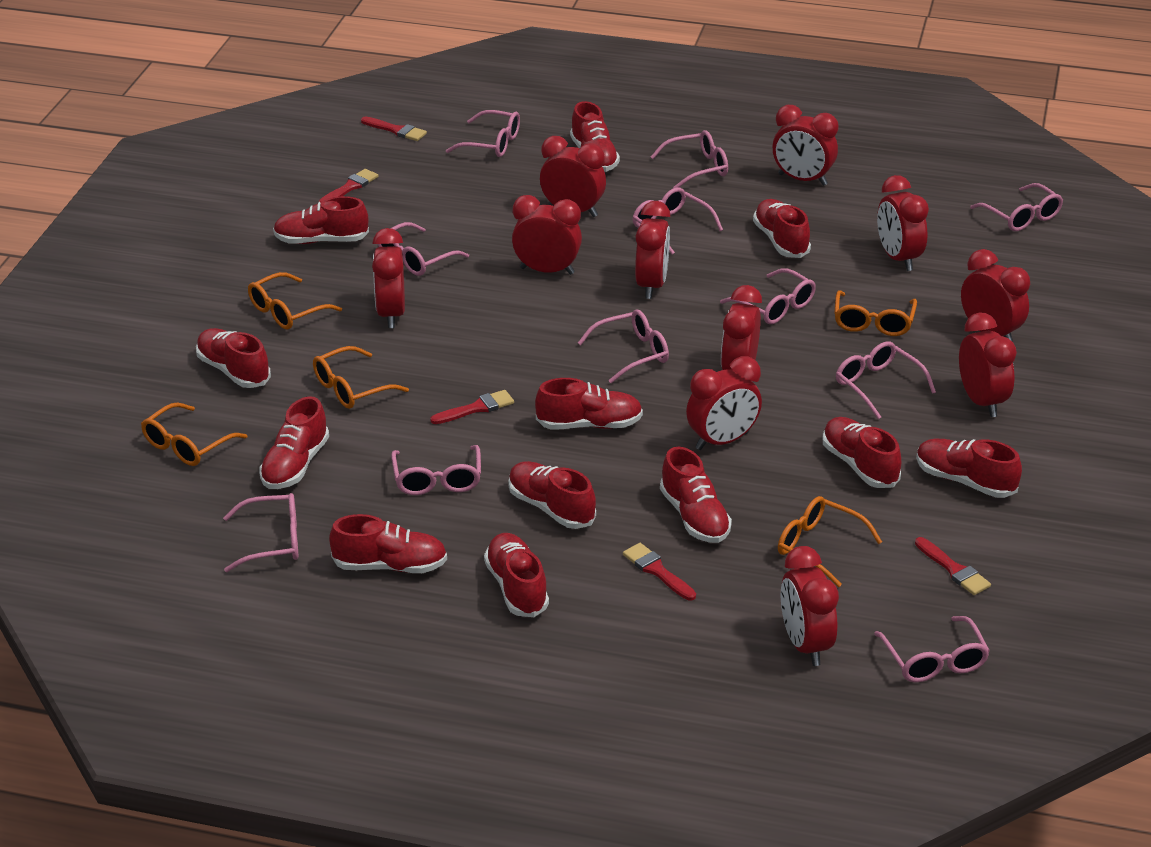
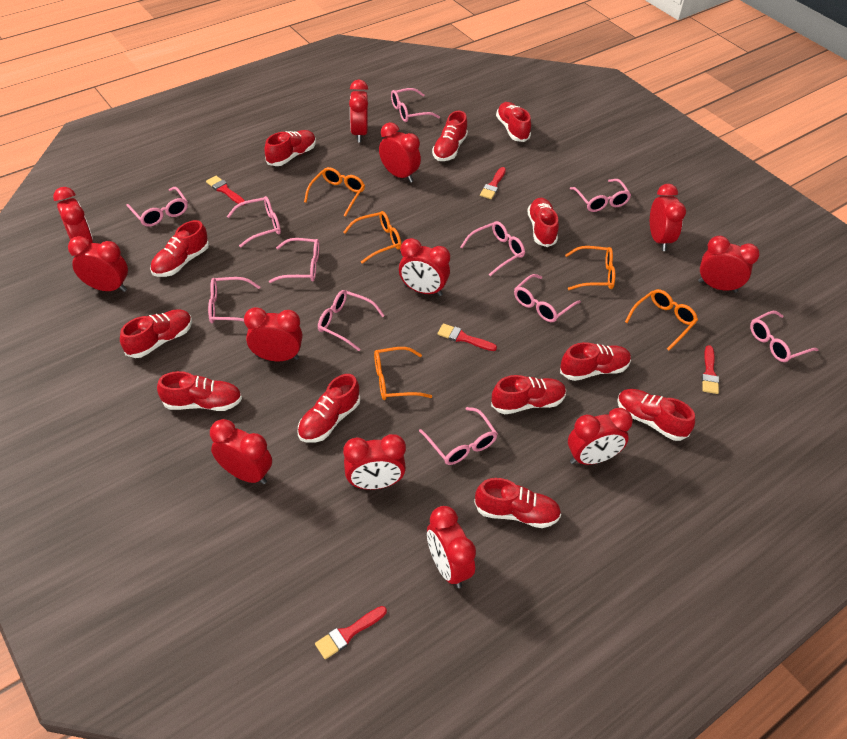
red clock: [372,228,405,328] [512,195,582,275] [540,136,606,217] [635,201,671,299] [686,356,762,450] [721,285,762,370] [773,105,838,186] [781,546,839,666] [877,175,929,271] [959,313,1017,417] [961,249,1030,342] = 11 -> [53,187,93,244] [68,236,128,292] [210,419,272,484] [244,307,302,361] [343,434,406,490] [349,80,368,142] [379,122,421,183] [399,238,450,296] [427,506,476,588] [568,408,633,465] [650,184,686,251] [698,236,760,293] = 12

